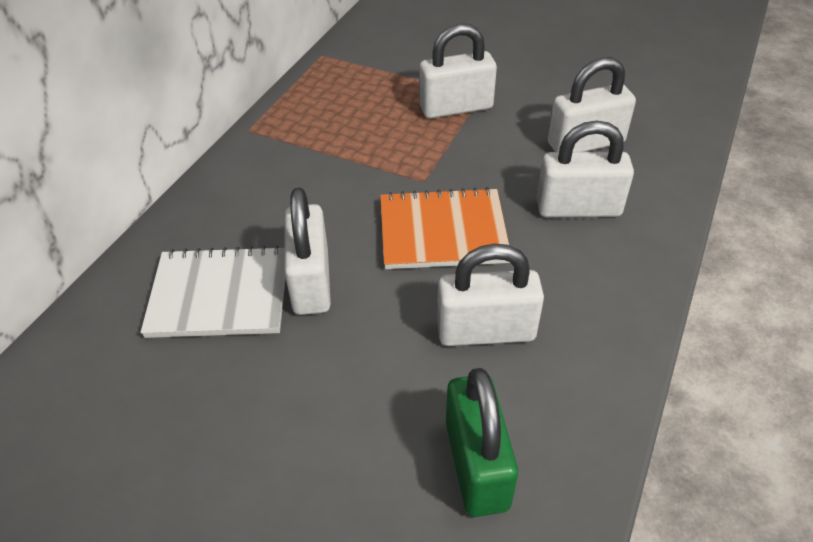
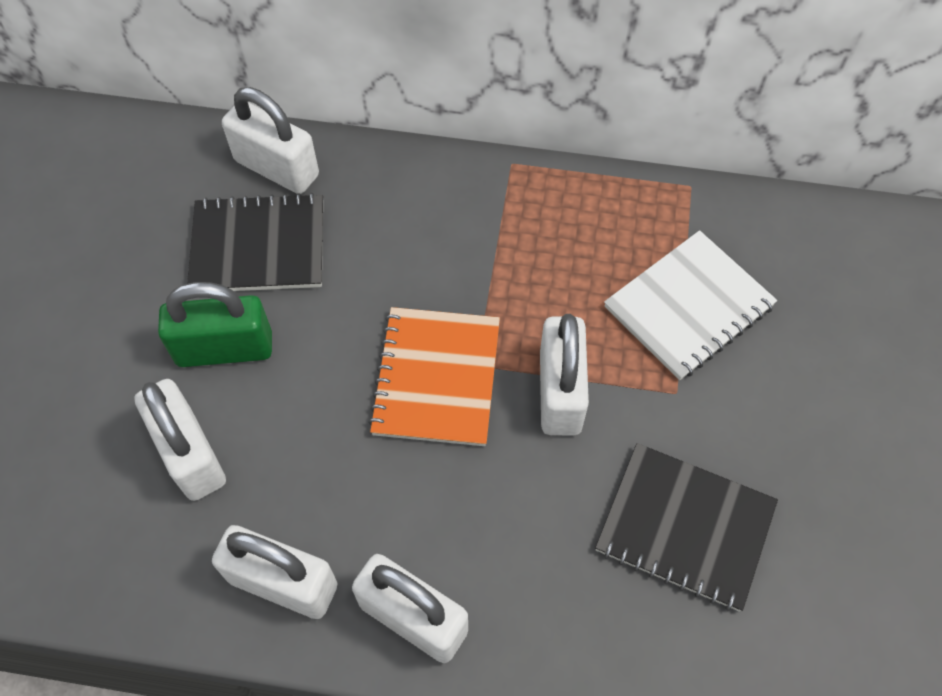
black notebook: none = 0 -> [187,193,323,291] [595,443,778,612] = 2

